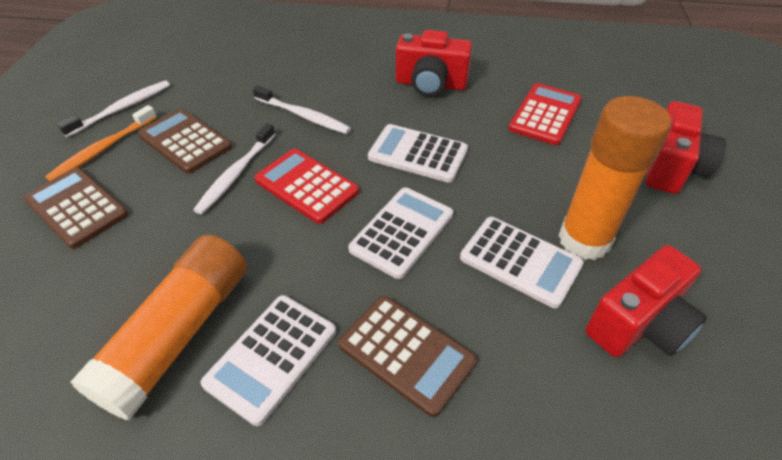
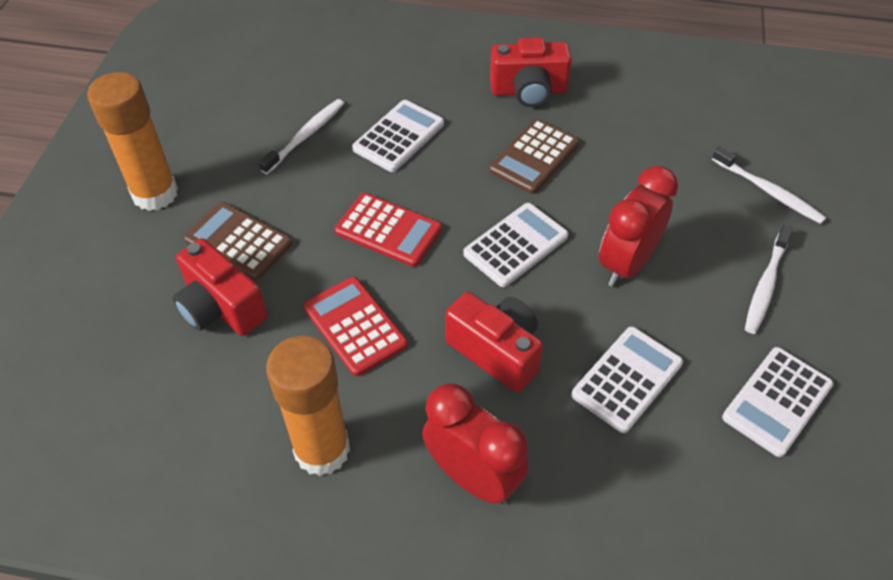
brown calculator: [23,168,128,249] [138,109,232,174] [339,296,477,417] = 3 -> [184,202,292,281] [489,119,579,194] = 2
orange toothbrush: [45,105,157,181] = 1 -> none = 0
red clock: none = 0 -> [422,383,528,504] [599,166,678,287] = 2

